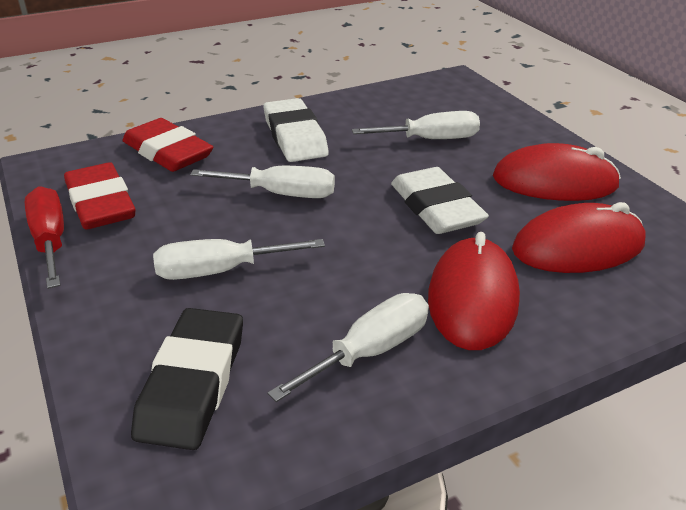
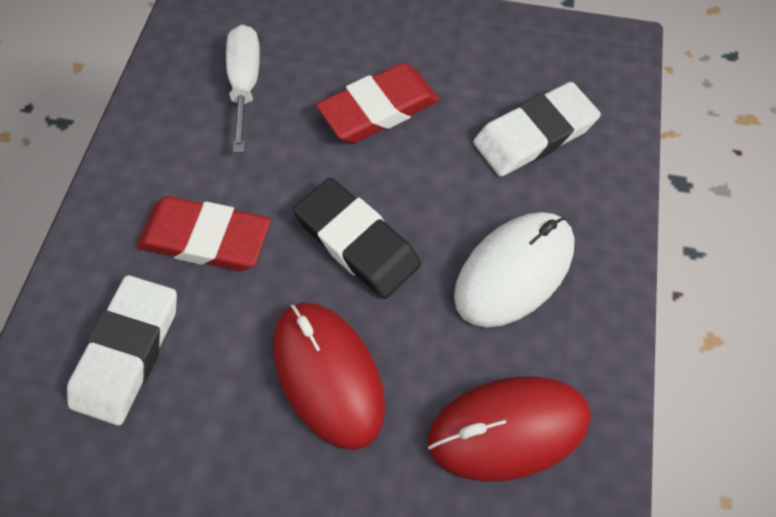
red mouse: [428,232,520,350] [493,143,621,201] [512,202,646,273] = 3 -> [273,302,385,450] [428,376,591,481] = 2
red screwdriver: [25,186,64,289] = 1 -> none = 0
white mouse: none = 0 -> [454,212,575,327] = 1
white screwdriver: [153,239,325,280] [190,166,335,198] [268,293,429,402] [352,111,480,139] = 4 -> [226,24,260,153] = 1

